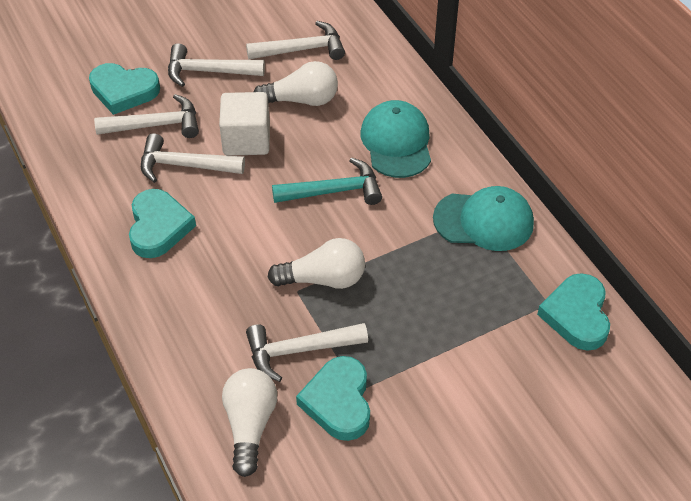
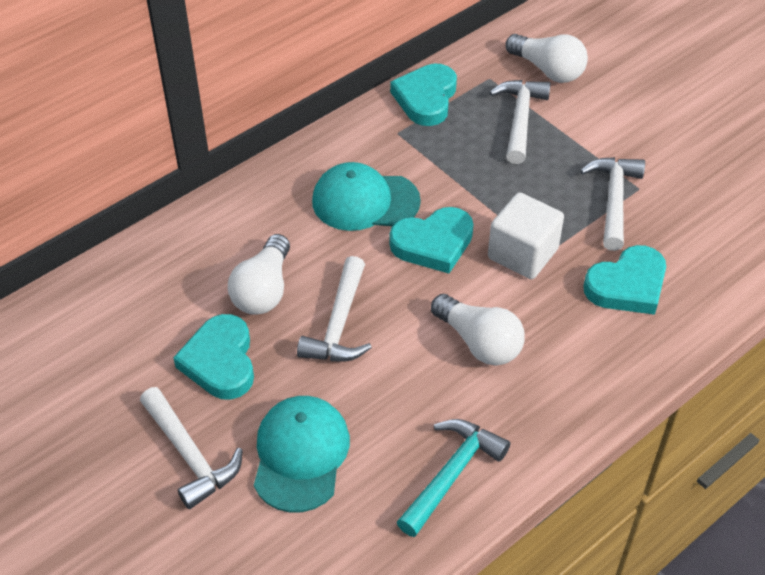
white hammer: [94,94,199,138] [141,133,245,183] [168,43,265,87] [246,21,345,60] [246,323,368,382] = 5 -> [140,387,243,509] [297,256,372,361] [489,80,551,164] [580,157,645,251] = 4

